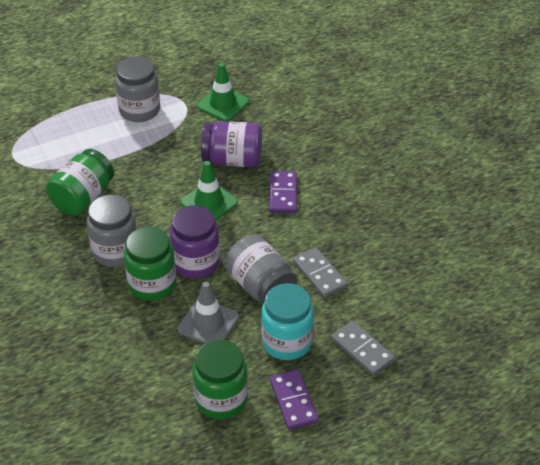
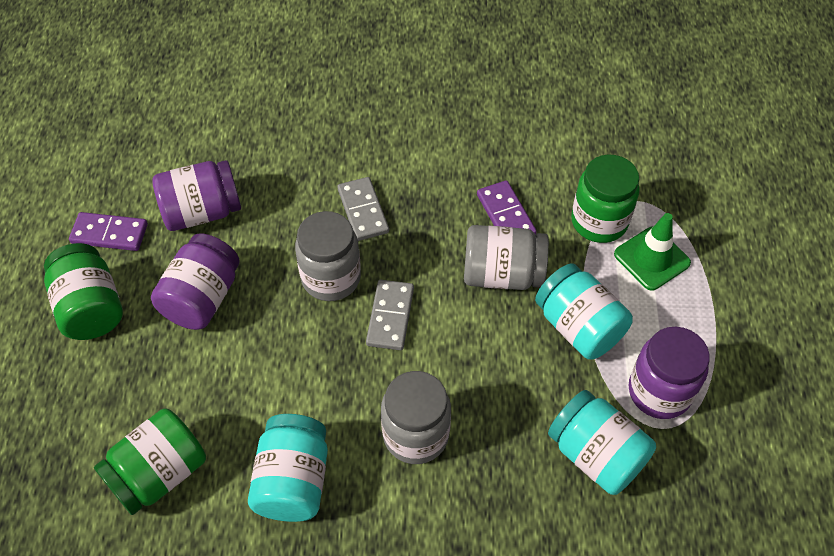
green traffic cone: [180,161,238,220] [197,63,249,121] = 2 -> [614,213,691,290] = 1
grey traffic cone: [177,282,239,344] = 1 -> none = 0
purple jar: [170,205,220,278] [201,121,262,167] = 2 -> [151,233,240,330] [152,160,241,231] [628,327,710,419] = 3
turquoise jar: [261,283,314,360] = 1 -> [248,414,328,522] [535,263,633,359] [548,390,656,495] = 3

